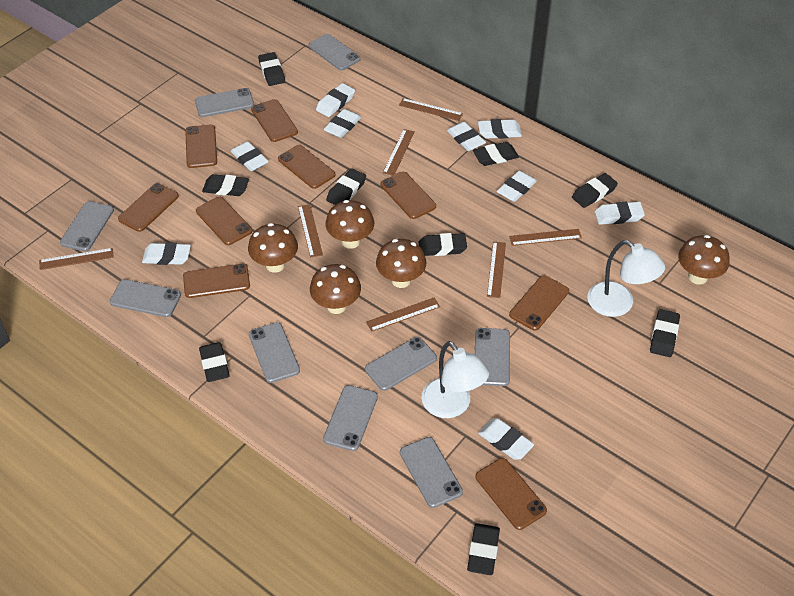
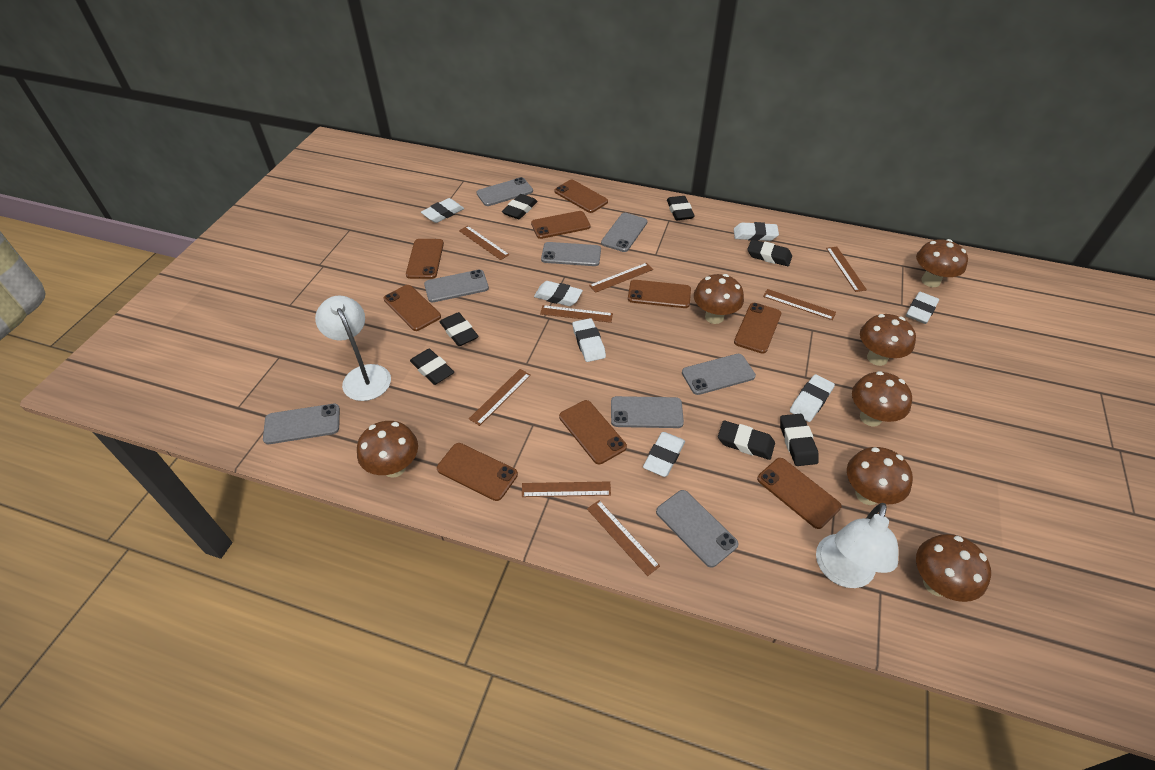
black eraser: [199,342,230,382] [202,174,249,196] [258,52,285,86] [326,168,366,205] [418,233,467,256] [467,523,500,575] [473,142,519,166] [572,173,618,208] [650,309,680,357] = 9 -> [410,349,454,385] [440,312,479,346] [502,194,538,219] [667,196,695,220] [718,420,775,460] [747,240,792,266] [780,414,819,466] = 7
brown mushroom: [248,223,298,273] [310,264,361,314] [325,200,374,249] [376,239,426,288] [678,235,730,285] = 5 -> [357,421,418,478] [694,274,744,324] [847,447,913,505] [852,371,912,427] [860,314,916,366] [916,239,968,287] [916,534,991,602] = 7
brown ruler: [39,248,114,270] [298,204,323,258] [366,297,440,332] [383,129,414,176] [399,98,463,121] [487,241,506,298] [509,229,582,246] = 7 -> [459,226,509,260] [469,369,531,426] [522,481,611,497] [540,305,613,323] [587,500,660,576] [589,263,653,293] [763,289,836,320] [826,247,867,292] = 8
grey phone: [60,201,114,251] [110,279,181,317] [195,88,254,117] [249,322,300,383] [309,34,361,71] [323,385,378,451] [365,337,437,391] [400,437,463,508] [475,328,510,386] = 9 -> [263,404,340,444] [424,270,489,302] [476,177,533,206] [541,242,601,266] [601,213,647,252] [611,396,684,428] [656,490,739,568] [682,354,756,395] = 8
white eraser: [142,242,191,265] [231,141,269,171] [316,83,355,117] [323,109,362,138] [447,122,486,151] [478,119,522,139] [478,418,534,460] [497,171,537,202] [595,202,645,225] = 9 -> [421,198,464,223] [534,281,583,306] [572,318,606,362] [643,432,685,477] [734,222,779,241] [790,374,835,422] [906,292,939,324] = 7

